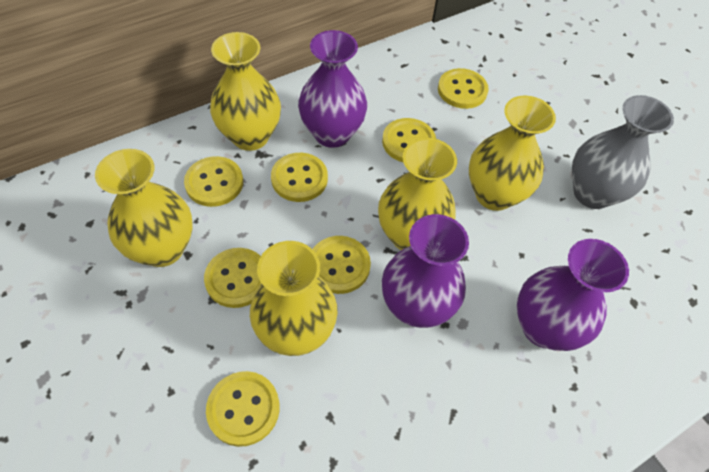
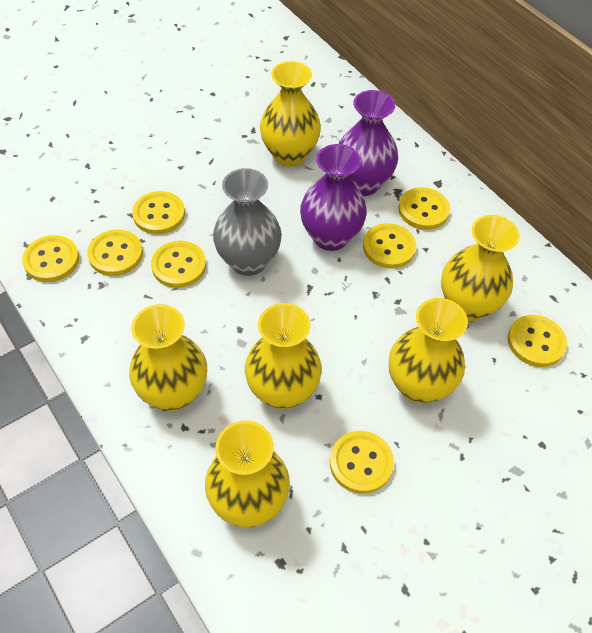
purple vase: [298,30,367,148] [382,214,469,328] [517,239,629,351] = 3 -> [300,144,367,251] [339,90,398,196] = 2
yellow button: [184,156,243,207] [204,248,261,308] [206,371,280,447] [271,153,328,202] [313,236,371,294] [382,118,436,162] [438,68,489,109] = 7 -> [22,235,79,282] [87,230,143,276] [132,191,185,234] [151,241,206,288] [330,431,394,494] [363,223,416,269] [398,187,450,230] [508,315,567,367] = 8
yellow vase: [95,149,193,267] [210,32,281,151] [250,241,338,356] [378,138,457,250] [469,95,556,211] = 5 -> [129,304,207,411] [205,421,290,527] [245,303,322,409] [260,61,321,167] [389,298,468,404] [441,215,520,321] = 6

